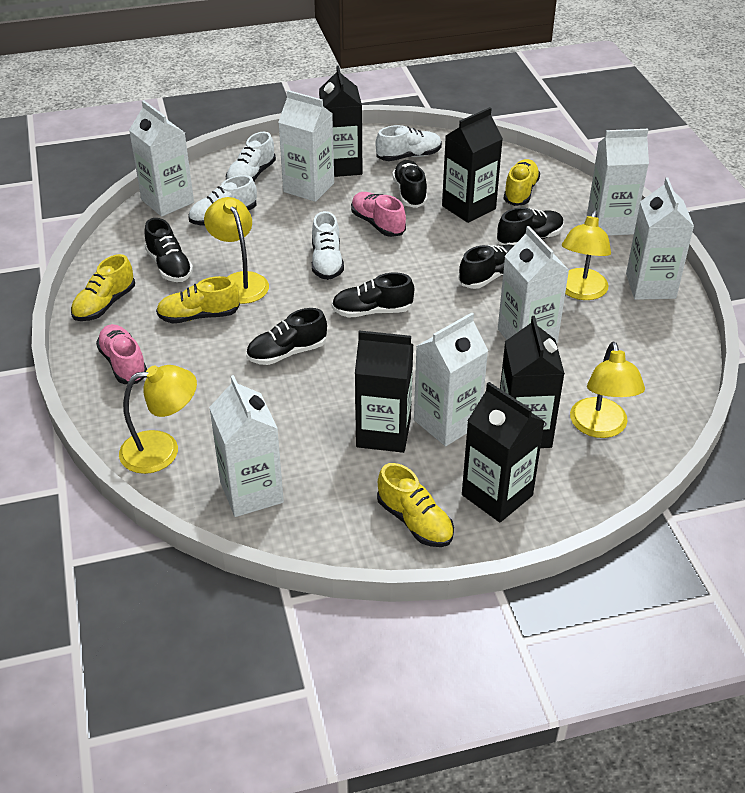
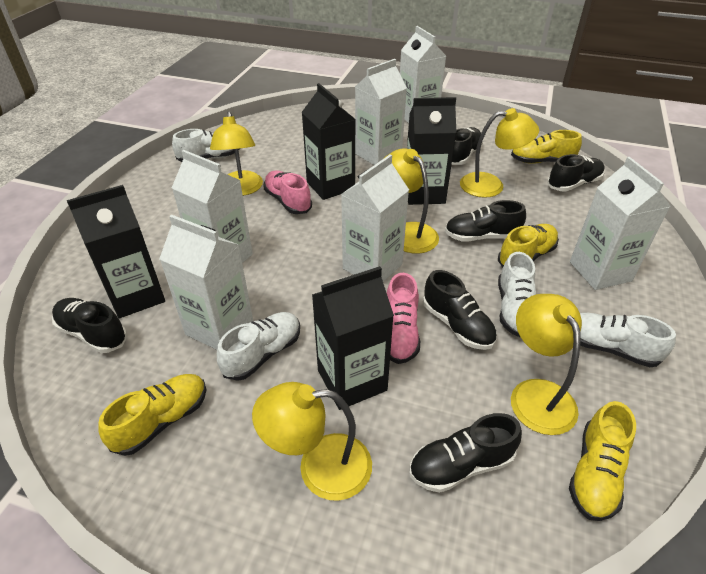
black carton: [319,65,362,177] [355,330,414,453] [442,107,503,223] [462,382,545,522] [500,316,565,448] = 5 -> [67,185,165,318] [302,83,356,200] [312,266,394,410] [407,97,456,205] = 4
white carton: [129,100,194,217] [209,375,284,517] [278,90,334,202] [414,313,488,446] [498,226,569,344] [587,129,649,236] [626,177,694,300] = 7 -> [159,215,253,350] [172,150,253,263] [341,155,409,282] [355,59,407,165] [400,26,446,123] [570,157,671,290] = 6
yellow lamp: [119,365,197,474] [204,197,269,304] [562,210,611,300] [570,341,645,438] = 4 -> [210,111,263,196] [252,382,372,501] [383,148,439,254] [460,108,539,198] [511,294,582,435] = 5

